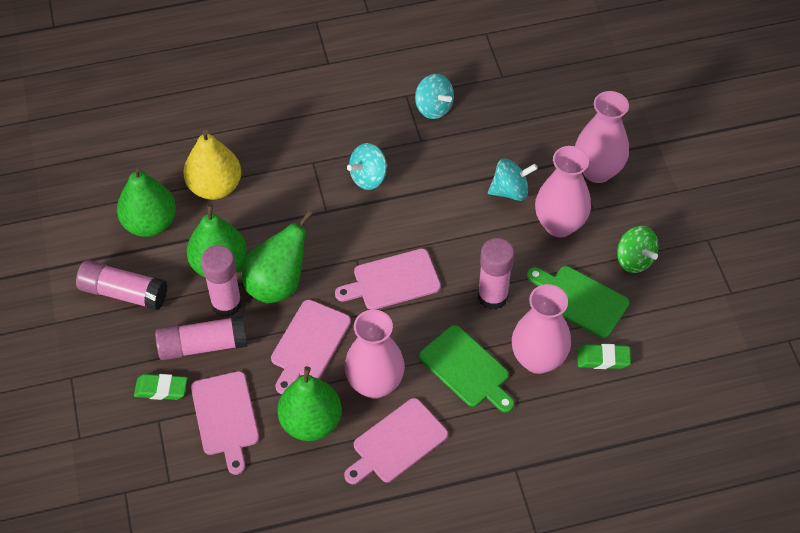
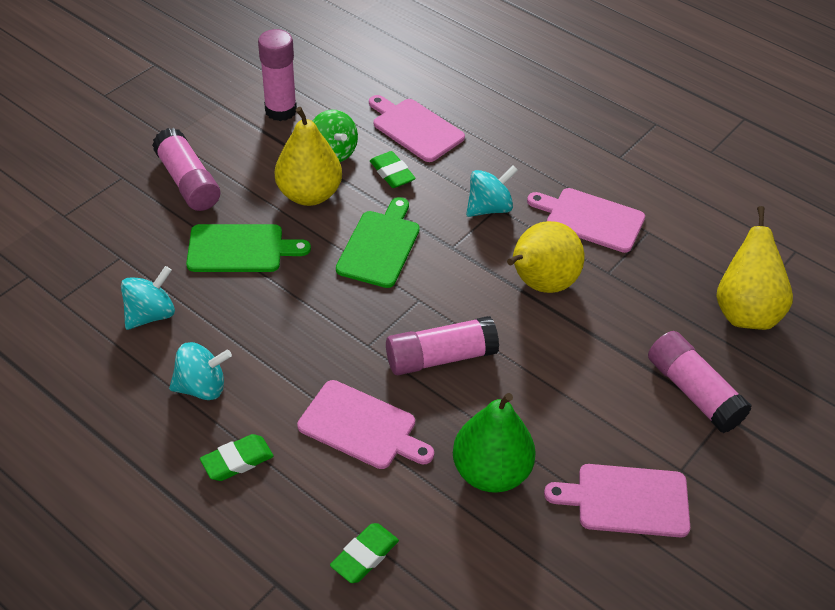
green eraser: [134,374,187,400] [577,344,631,369] = 2 -> [200,434,274,481] [330,523,399,583] [370,151,416,188] = 3
green pear: [117,165,176,237] [187,204,247,277] [241,211,312,303] [277,366,342,441] = 4 -> [453,393,536,493] = 1
pink vase: [345,310,405,399] [512,284,571,374] [535,146,591,237] [575,91,629,183] = 4 -> none = 0
yellow pear: [183,130,241,200] = 1 -> [275,107,342,206] [507,221,584,293] [716,206,793,330] = 3

